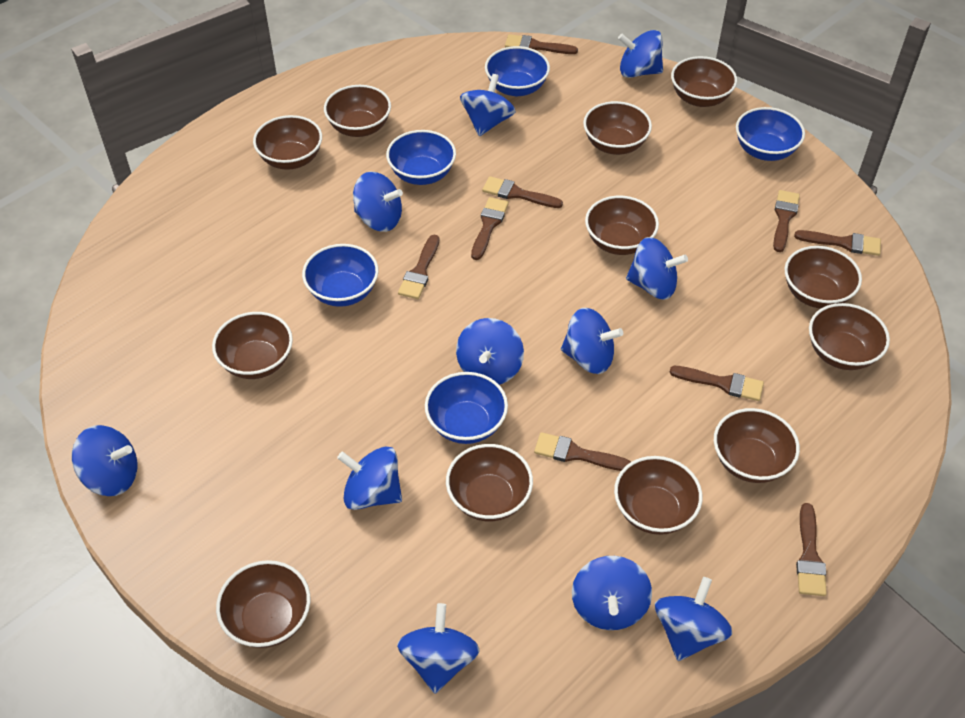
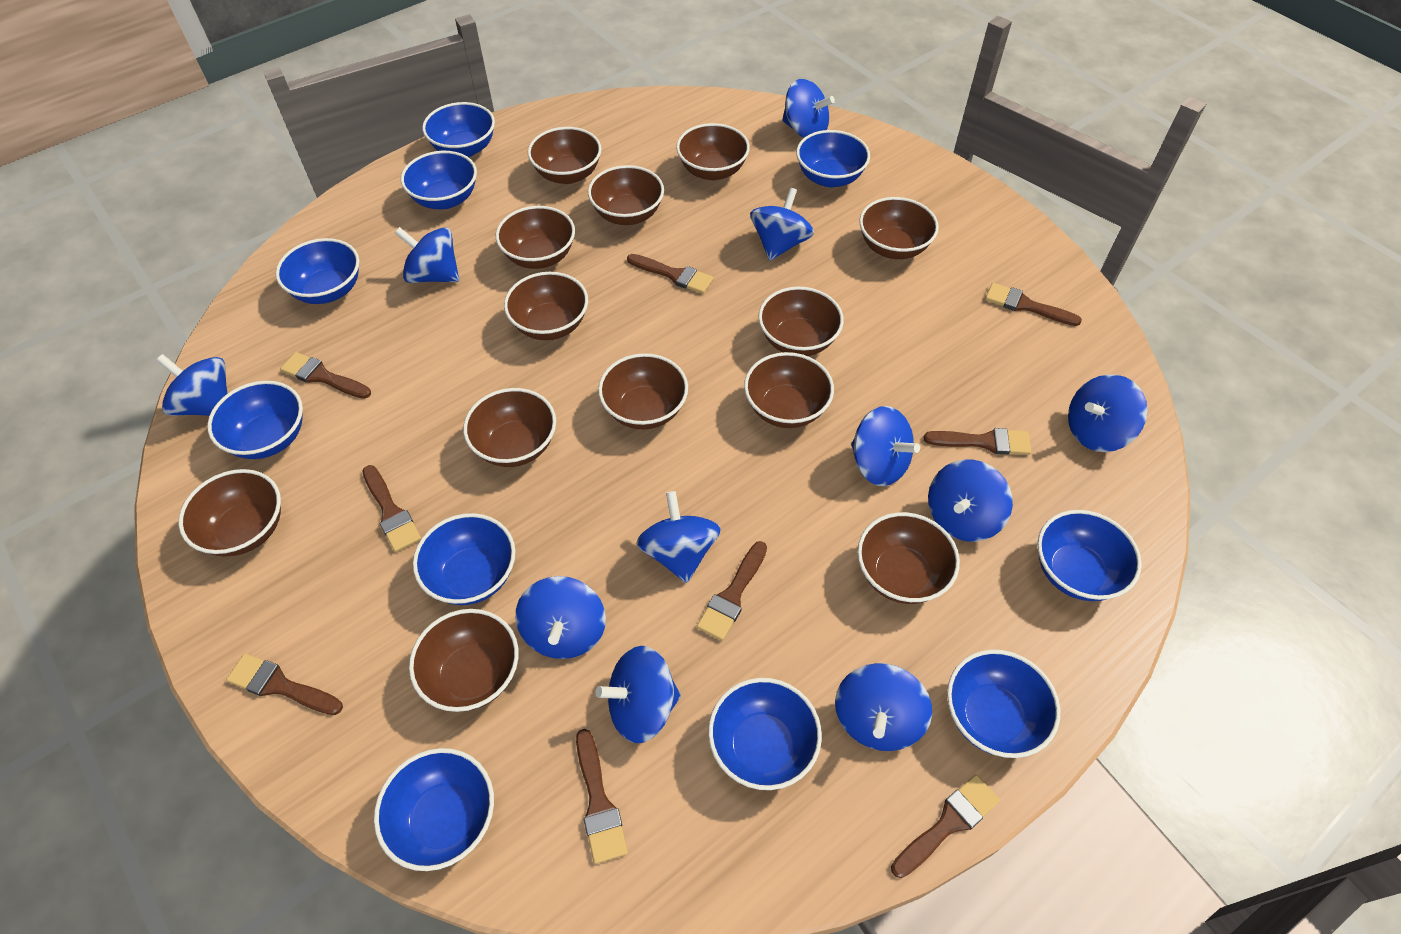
blue bowl: [302,244,379,307] [386,130,456,185] [425,372,508,444] [485,46,550,96] [736,107,805,161] = 5 -> [207,381,303,459] [276,238,359,304] [374,748,494,871] [401,151,477,209] [413,513,515,605] [422,102,495,157] [708,678,822,790] [796,130,870,187] [947,650,1060,758] [1037,510,1142,601] = 10
brown bowl: [212,312,293,379] [216,560,310,648] [253,115,322,170] [324,85,391,137] [446,444,533,521] [583,101,652,155] [585,196,659,255] [614,456,703,535] [671,56,737,107] [714,408,800,483] [785,246,862,308] [809,303,890,370] = 12 -> [178,469,281,557] [409,609,519,712] [463,388,556,467] [496,206,575,269] [504,272,588,340] [528,127,602,184] [588,165,664,225] [598,353,688,430] [676,123,750,180] [744,352,834,428] [758,287,844,356] [857,512,960,604] [859,197,939,259] = 13

